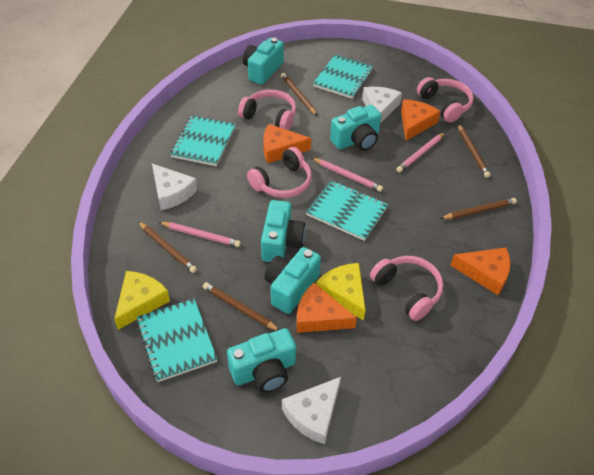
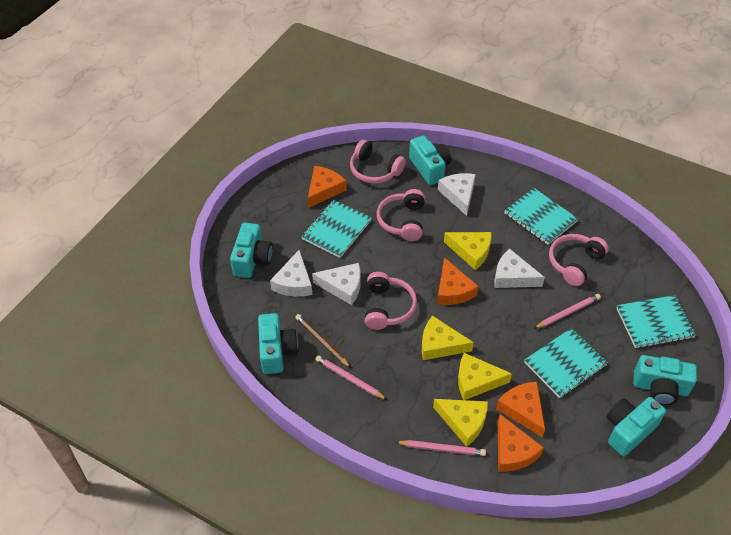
brown pencil: [138,221,197,273] [203,282,279,331] [281,73,317,115] [440,198,517,219] [458,124,490,178] = 5 -> [295,314,351,368] = 1
white cheese: [152,163,197,210] [282,377,341,445] [362,87,402,123] = 3 -> [270,250,312,297] [312,263,361,305] [438,173,476,216] [494,249,545,288] = 4
yellow cheese: [114,271,170,330] [316,263,365,321] = 2 -> [422,316,474,360] [433,399,488,447] [444,232,491,270] [458,353,512,400] = 4

